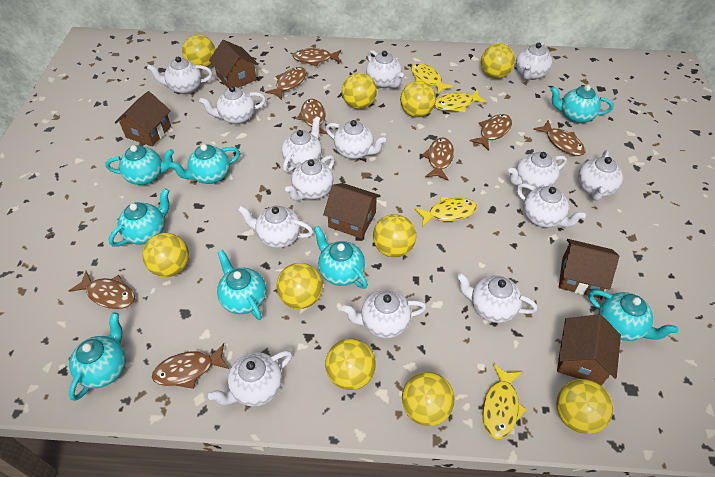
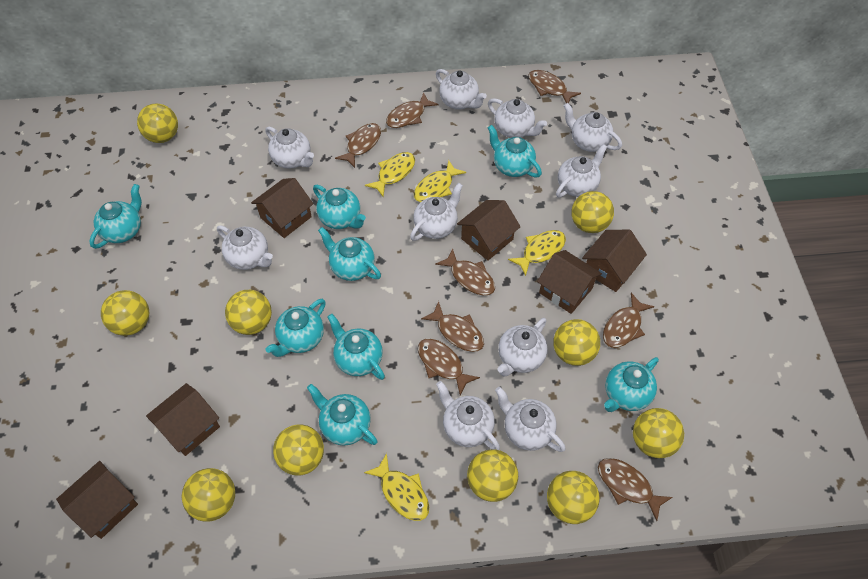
brown house: [115,91,171,146] [209,40,258,88] [323,183,380,239] [557,314,621,386] [559,239,619,298] = 5 -> [56,461,138,539] [146,383,220,456] [251,178,313,238] [457,200,521,261] [537,250,602,314] [582,230,647,292] = 6
white teapot: [147,57,212,94] [199,86,266,124] [208,351,292,406] [238,206,313,248] [282,116,322,173] [285,155,335,201] [326,120,386,159] [342,290,426,338] [366,50,404,88] [457,273,538,323] [508,152,567,191] [516,42,552,80] [516,183,586,228] [578,150,623,201] = 14 -> [217,225,273,270] [265,127,314,169] [410,183,463,241] [436,69,487,110] [436,381,500,450] [488,98,547,138] [495,387,566,452] [497,318,548,376] [556,144,607,198] [563,103,622,152] = 10

